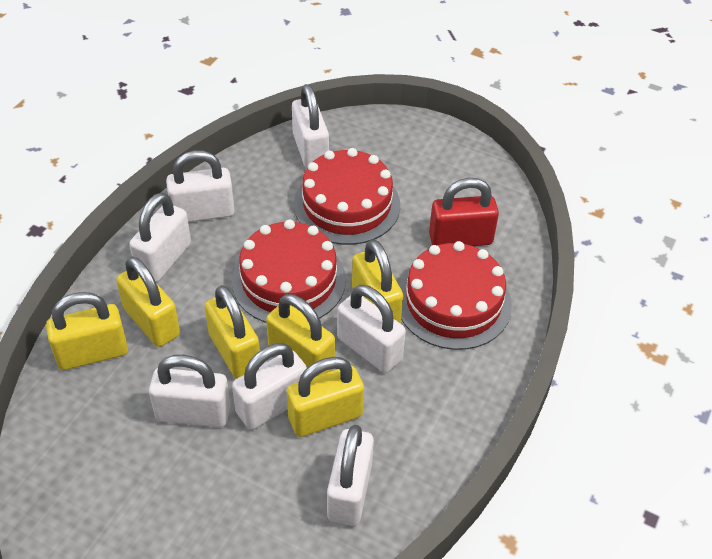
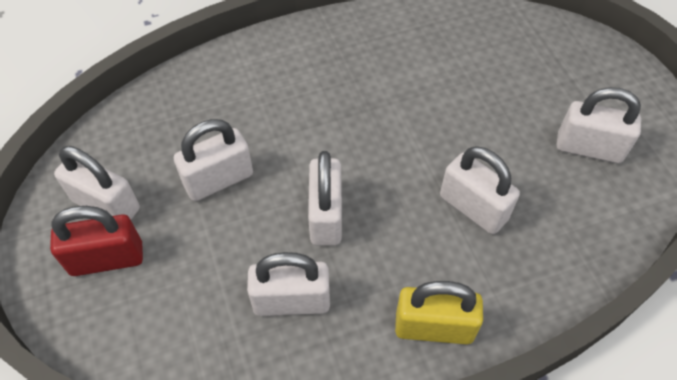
red cake: [232,220,346,323] [294,148,400,245] [399,241,512,350] = 3 -> none = 0
white padlock: [129,193,191,282] [149,355,231,427] [166,150,234,222] [232,343,307,430] [292,84,329,169] [327,425,374,526] [337,285,406,373] = 7 -> [54,146,140,220] [174,119,253,201] [247,252,330,316] [308,151,342,246] [440,146,520,234] [557,87,641,163] = 6
yellow padlock: [46,292,128,370] [116,257,180,347] [205,285,260,379] [266,294,335,376] [287,357,364,437] [352,239,403,323] = 6 -> [395,281,483,344] = 1

